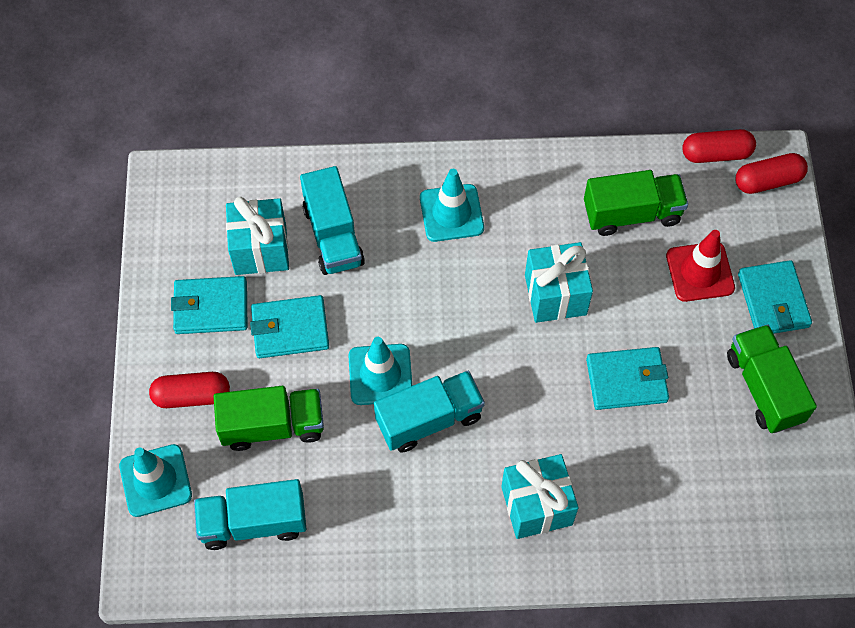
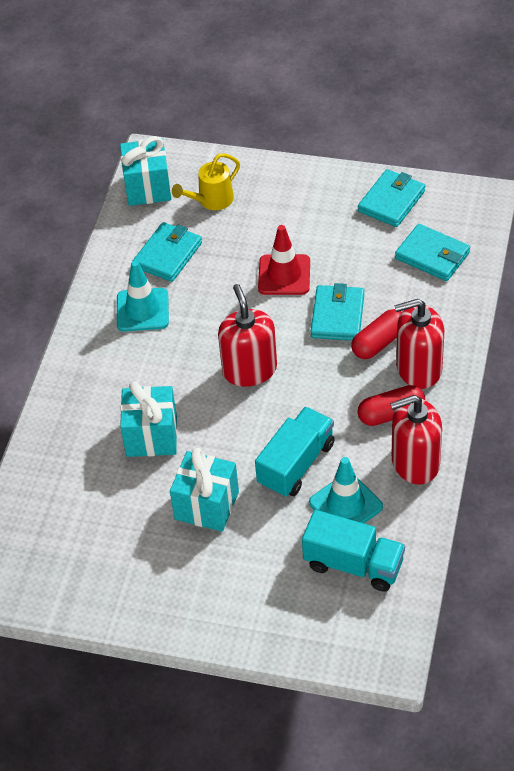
green truck: [213,386,324,451] [584,170,688,236] [727,324,817,433] = 3 -> none = 0
red capsule: [149,372,230,408] [682,129,756,163] [735,153,808,194] = 3 -> [351,309,402,359] [358,385,425,426] = 2
red soap dispenser: none = 0 -> [218,284,277,387] [390,395,442,485] [394,299,444,389] = 3
turquoise traffic cone: [119,444,192,517] [348,337,412,405] [420,169,484,242] = 3 -> [117,260,169,332] [309,457,383,523] = 2
turquoise truck: [194,479,306,550] [300,166,365,275] [374,371,485,453] = 3 -> [255,407,335,497] [302,510,405,592] = 2
yellow watering can: none = 0 -> [172,153,240,210] = 1

